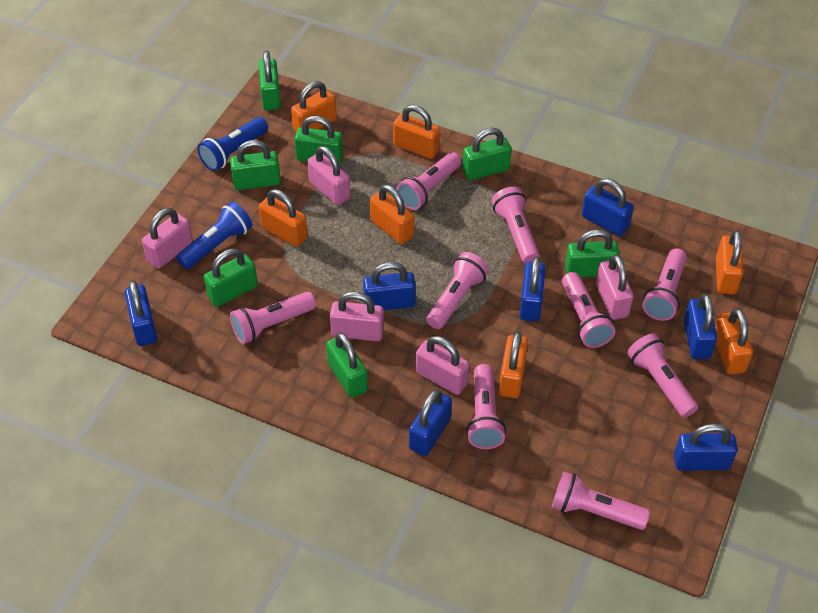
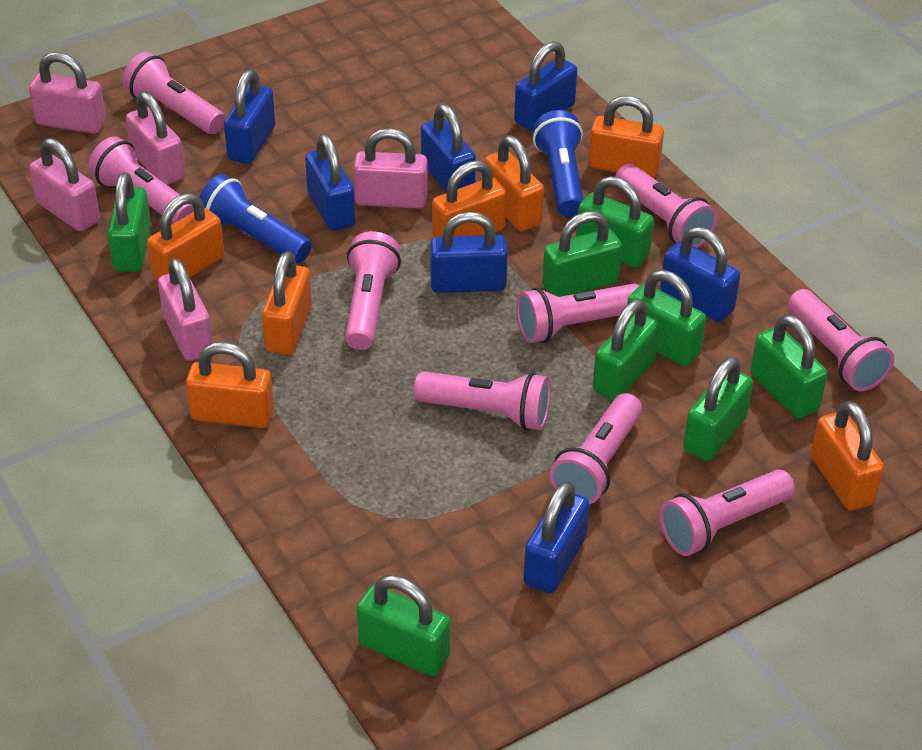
green padlock: [204,249,258,307] [230,140,281,190] [259,51,281,111] [294,116,343,165] [326,332,368,398] [462,128,512,180] [565,229,620,278] = 7 -> [107,172,151,272] [357,575,450,676] [542,211,622,297] [576,176,654,268] [593,299,660,400] [627,270,706,366] [683,357,753,461] [750,314,828,418] = 8

